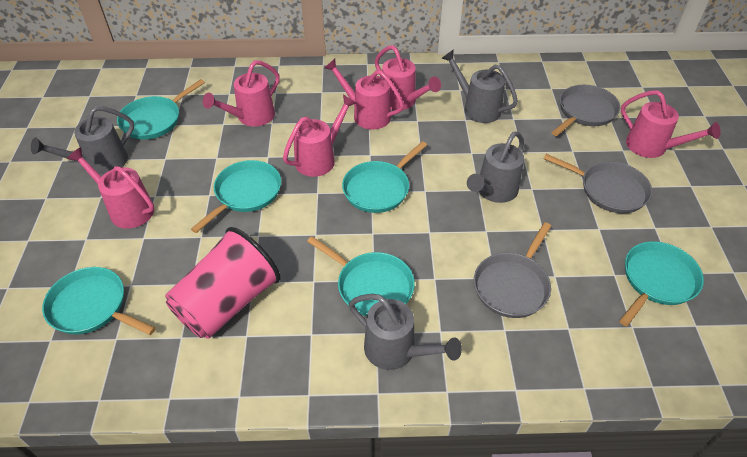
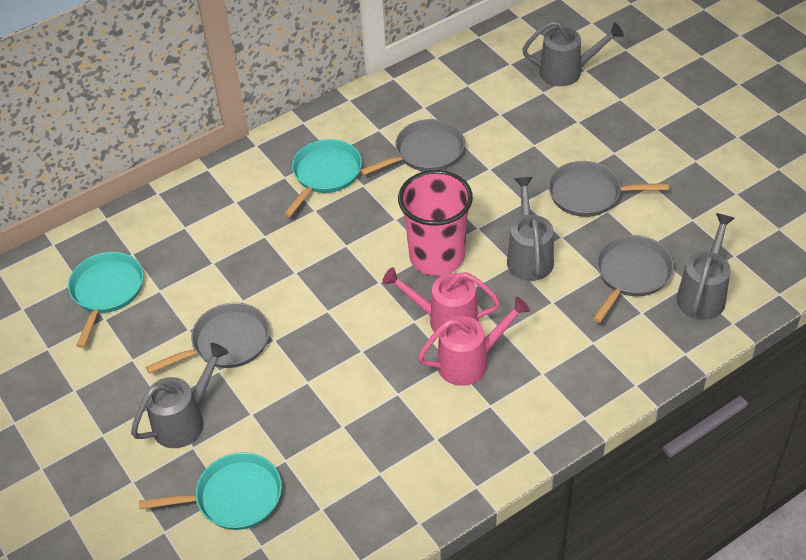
grey pan: [474,222,551,318] [544,154,652,214] [552,85,620,136] = 3 -> [146,303,270,374] [360,119,465,175] [548,161,669,217] [593,235,674,323] = 4
pink watering can: [67,147,154,229] [203,60,280,127] [283,95,356,177] [325,59,404,130] [375,45,441,110] [621,90,721,158] = 6 -> [382,267,501,333] [418,297,530,386] = 2
turquoise pan: [42,267,156,335] [117,79,205,140] [191,160,281,233] [307,236,415,316] [342,141,427,213] [619,241,704,327] = 6 -> [68,252,144,348] [139,452,282,530] [284,139,362,217] = 3

